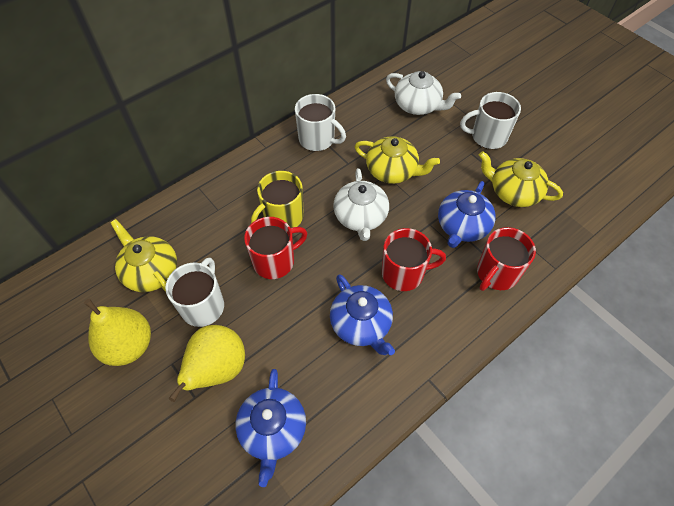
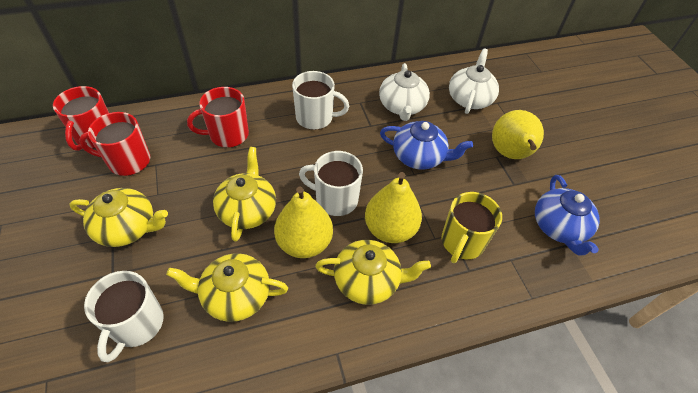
blue teapot: [235,369,306,487] [330,274,395,355] [438,181,496,248] = 3 -> [380,121,473,170] [535,175,600,255] = 2
yellow pear: [84,299,151,366] [169,325,245,402] = 2 -> [274,186,333,258] [365,172,422,243] [492,110,544,159] = 3
yellow teapot: [111,219,177,292] [355,136,440,184] [479,151,563,207] = 3 -> [69,188,168,247] [166,253,288,322] [213,147,276,242] [315,240,431,305] = 4

